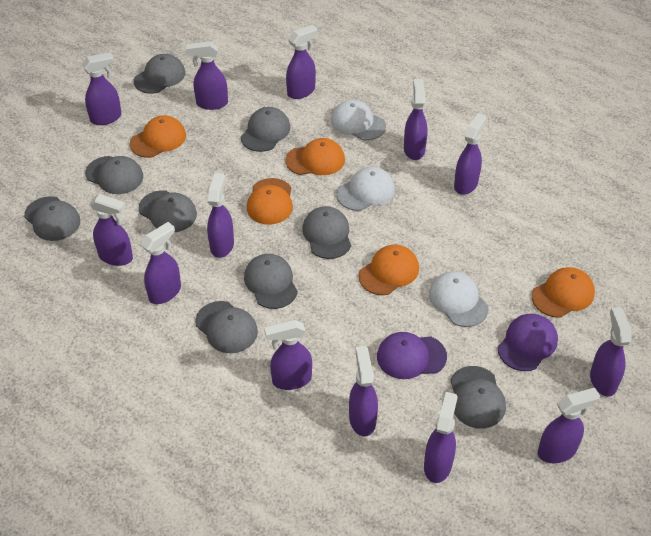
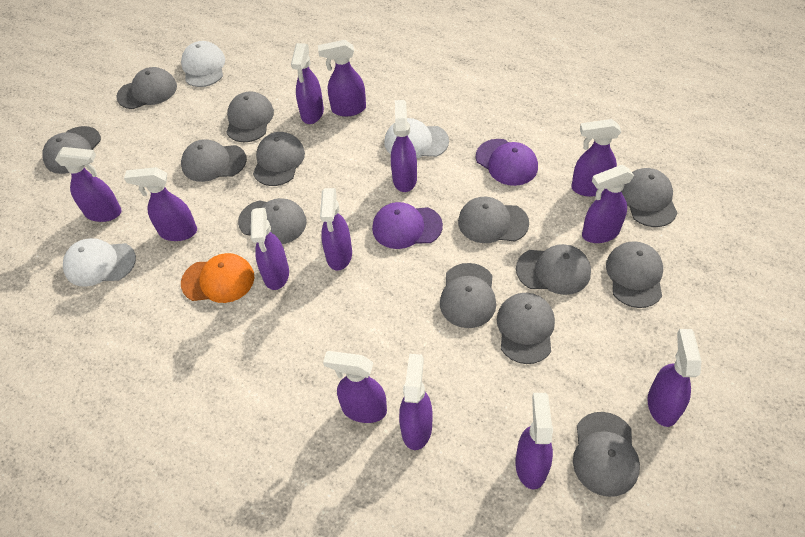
grey cap: [24,196,80,241] [85,156,143,194] [134,54,185,94] [139,190,197,233] [195,301,258,353] [241,107,290,152] [244,254,298,309] [302,206,351,259] [451,366,506,429] = 9 -> [43,126,101,174] [116,67,177,109] [181,139,247,182] [226,91,274,142] [238,198,307,244] [253,132,305,186] [440,263,496,328] [458,197,529,243] [497,293,555,364] [516,244,591,295] [573,412,640,497] [606,241,663,308] [621,168,677,227] = 13
orange cap: [130,115,186,158] [247,178,293,225] [286,138,345,175] [359,244,419,295] [532,267,595,318] = 5 -> [181,253,254,303] = 1

